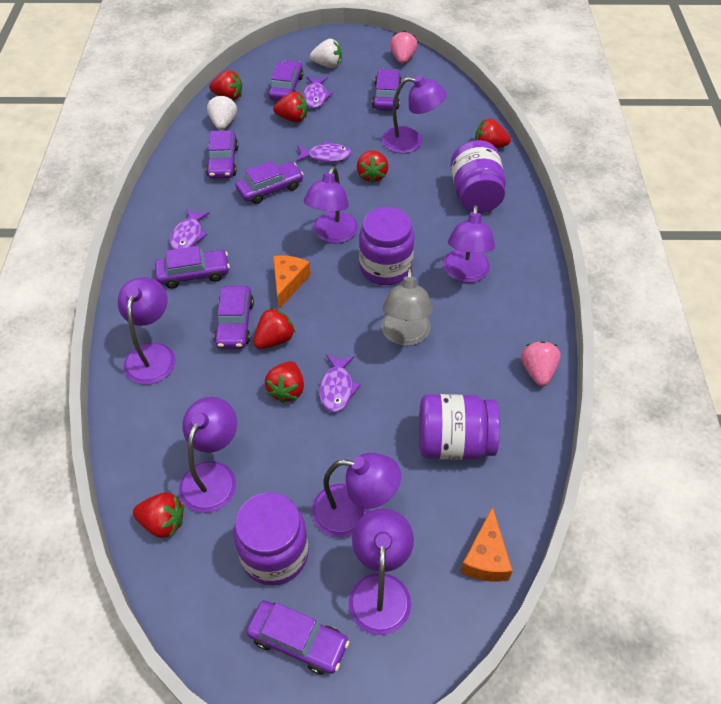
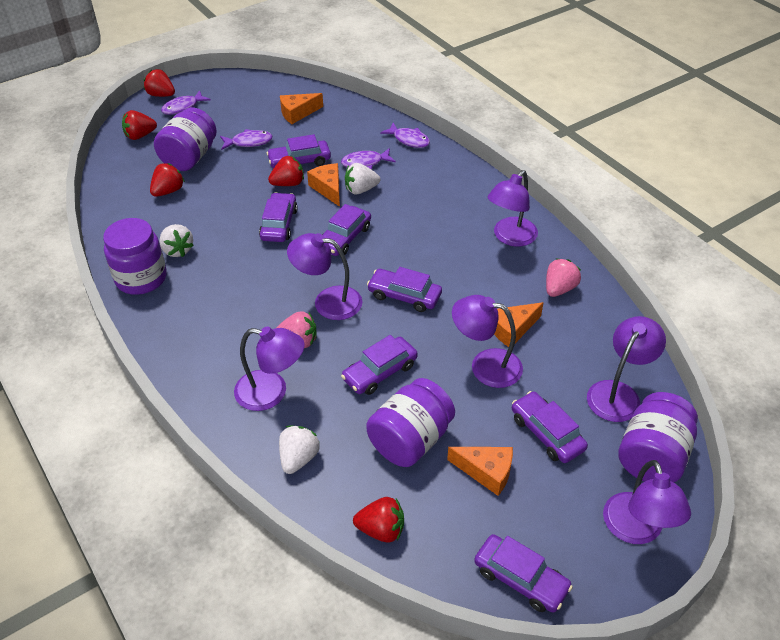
grey lamp: [381,267,433,346] = 1 -> none = 0
orange cheese: [273,255,311,309] [460,506,513,582] = 2 -> [280,93,323,124] [307,163,340,207] [447,447,513,496] [494,302,544,347] = 4
purple lamp: [118,277,176,385] [179,397,237,513] [304,166,358,243] [312,453,401,537] [349,508,414,635] [382,75,447,153] [443,205,495,283] = 7 -> [234,326,304,411] [287,233,362,320] [452,295,523,388] [487,170,538,247] [587,316,666,422] [603,460,691,544] = 6
red strawberry: [133,493,184,538] [209,70,243,101] [253,308,295,349] [265,361,304,403] [273,91,307,123] [357,150,388,183] [475,119,511,148] = 7 -> [122,110,157,140] [144,69,175,97] [150,163,185,197] [268,156,304,186] [353,497,404,542] = 5
white strawberry: [207,95,237,130] [310,39,342,68] = 2 -> [159,224,194,257] [279,426,320,474] [345,163,380,194] = 3

